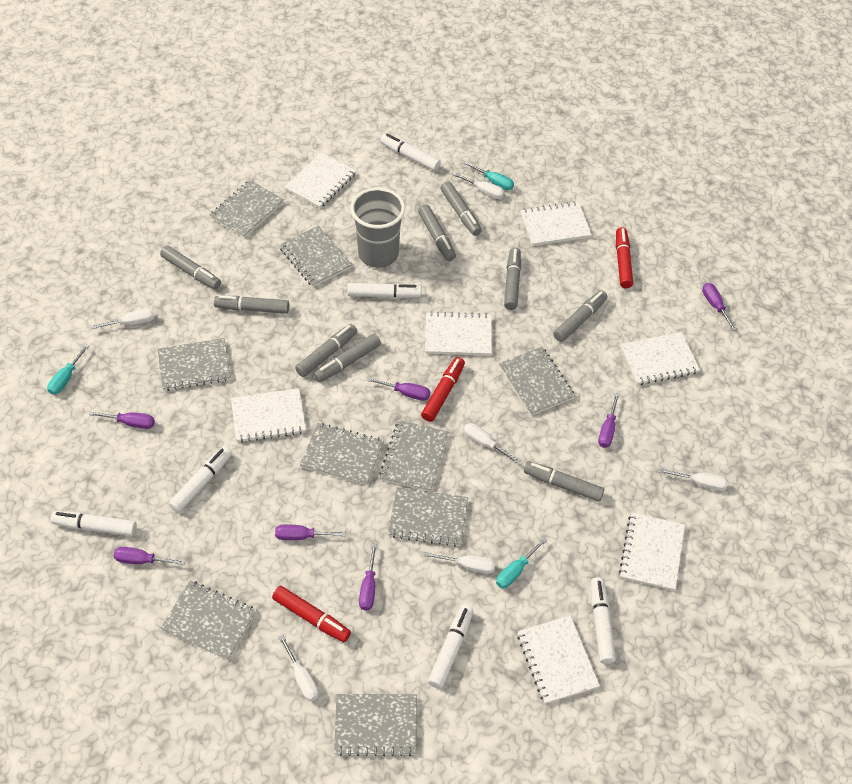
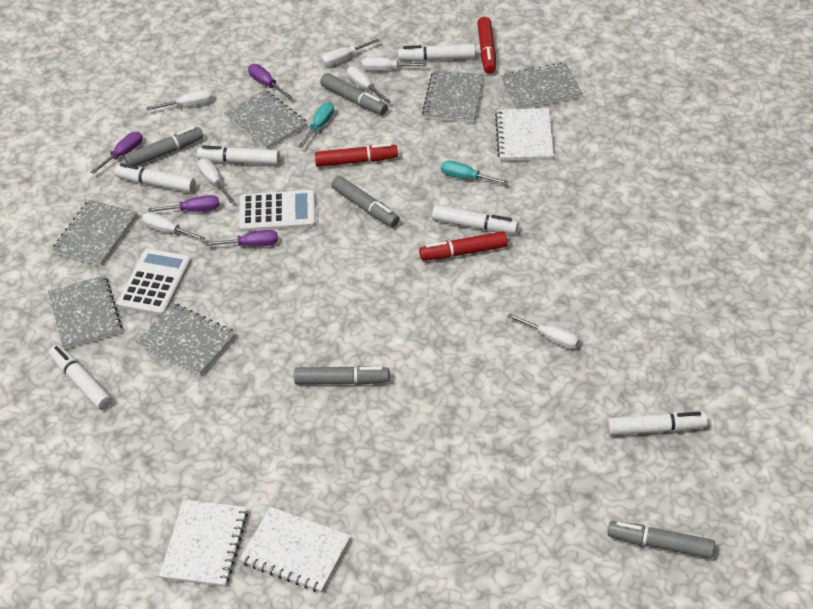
grey cup: [351,187,405,268] = 1 -> none = 0
grey marker: [160,245,221,289] [214,295,289,314] [295,324,357,377] [314,334,381,382] [418,204,456,261] [441,182,482,236] [504,248,521,310] [524,461,604,502] [553,290,608,342] = 9 -> [124,126,203,166] [294,366,390,385] [320,73,388,115] [331,176,400,227] [608,521,715,559] = 5
grey notebook: [158,338,231,391] [160,581,257,660] [210,180,284,238] [279,226,352,287] [300,423,384,485] [334,694,417,756] [379,420,448,492] [388,487,468,547] [499,347,575,416] = 9 -> [48,275,122,349] [52,199,137,266] [136,303,236,376] [224,90,308,149] [422,71,484,123] [501,62,583,109] = 6
purple screwdriver: [89,411,155,429] [114,547,185,565] [275,524,346,540] [359,543,377,611] [367,377,430,401] [598,393,620,448] [702,283,737,331] = 7 -> [90,132,143,174] [148,195,219,212] [205,230,278,247] [248,64,292,99] = 4
turquoise screwdriver: [47,344,89,395] [464,161,514,190] [496,538,547,589] = 3 -> [298,102,334,148] [441,161,508,185] = 2
white calculator: none = 0 -> [117,249,191,316] [239,190,316,232] = 2
white notebook: [231,388,306,443] [285,152,356,208] [425,311,492,356] [517,616,600,704] [520,202,592,246] [619,512,685,591] [620,332,700,385] = 7 -> [159,500,248,587] [239,507,351,593] [495,108,554,161] = 3
white screwdriver: [91,308,154,329] [279,635,319,701] [425,552,495,574] [452,173,505,199] [464,423,520,464] [659,468,728,491] = 6 -> [142,212,206,241] [146,89,212,110] [198,158,234,203] [321,39,380,66] [347,66,391,103] [362,57,427,71] [507,313,580,349] = 7

